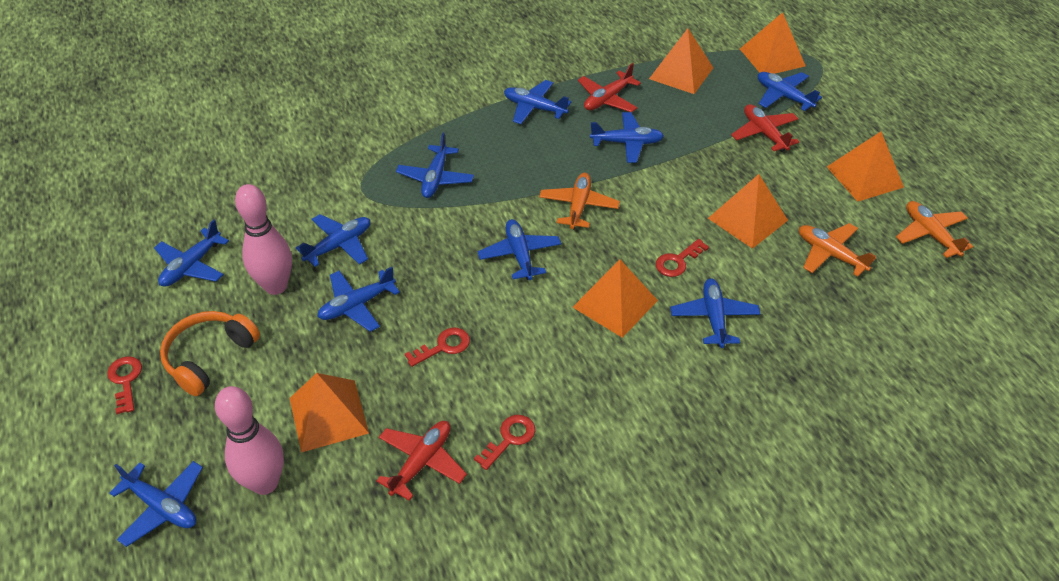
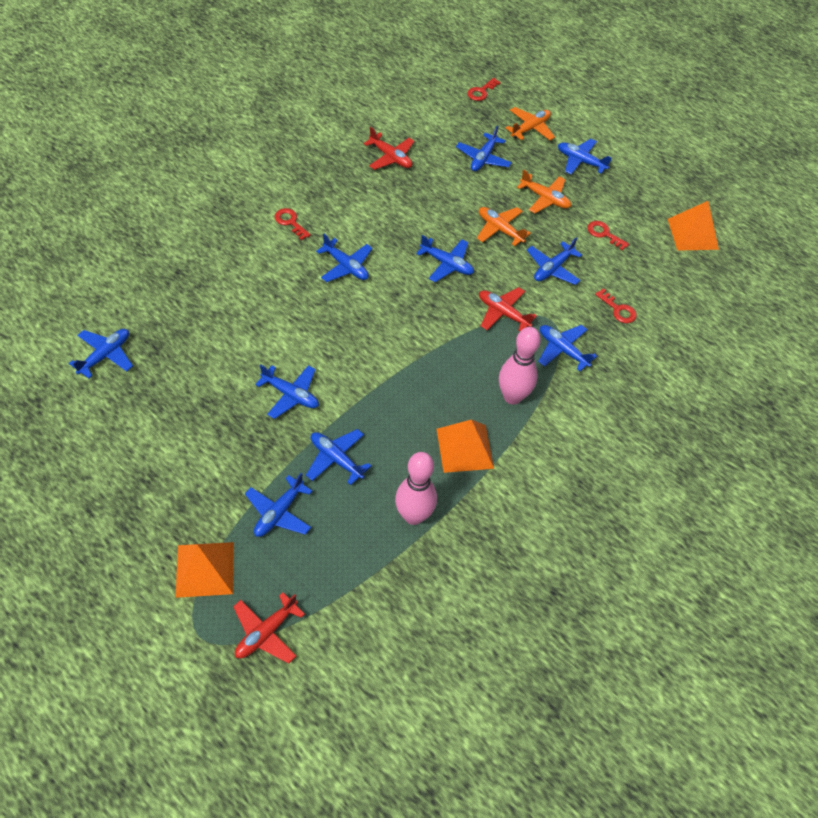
orange headphones: [160,311,260,396] = 1 -> none = 0
orange pyramid: [290,373,369,453] [573,259,658,338] [649,28,714,94] [708,174,788,249] [740,12,806,74] [827,132,904,202] = 6 -> [175,542,234,598] [437,420,494,473] [668,201,719,251] = 3

